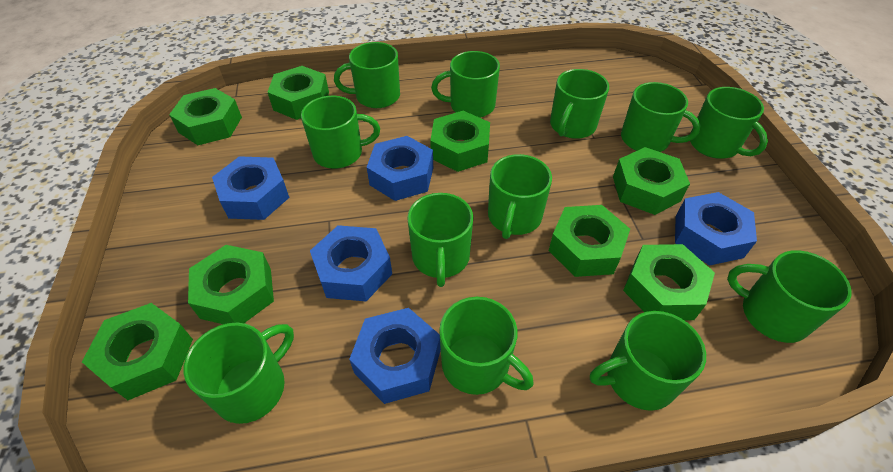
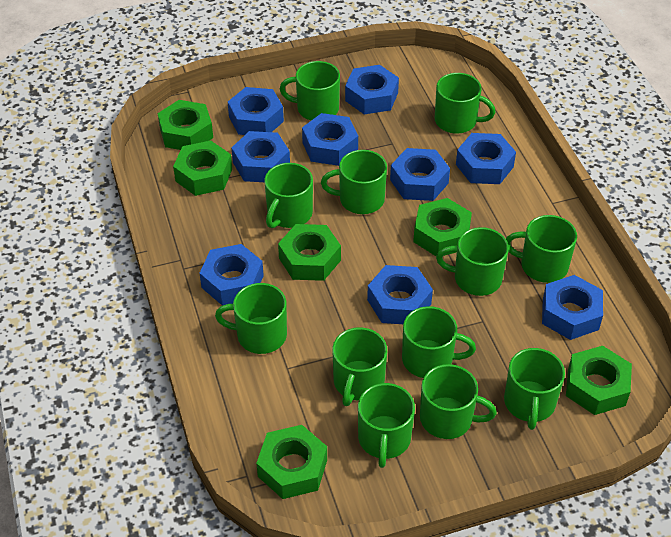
blue nut: [212,156,290,220] [310,225,392,301] [349,308,441,404] [367,136,433,201] [675,192,757,266] = 5 -> [200,244,264,306] [228,87,284,135] [232,131,290,182] [302,113,358,166] [345,65,399,114] [367,265,433,324] [390,148,450,201] [456,133,516,184] [542,275,603,340] = 9
green nut: [82,303,193,400] [169,88,242,145] [188,245,274,324] [268,66,329,120] [430,111,490,172] [549,205,630,277] [613,147,690,215] [623,244,715,320] = 8 -> [158,100,213,150] [173,140,232,196] [256,425,327,499] [278,224,341,281] [413,198,472,256] [566,346,632,415] = 6

